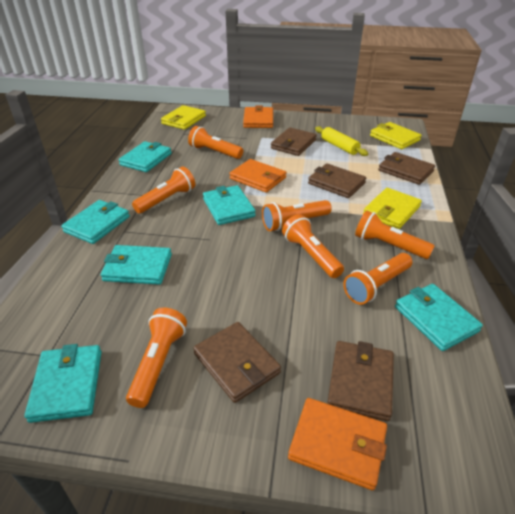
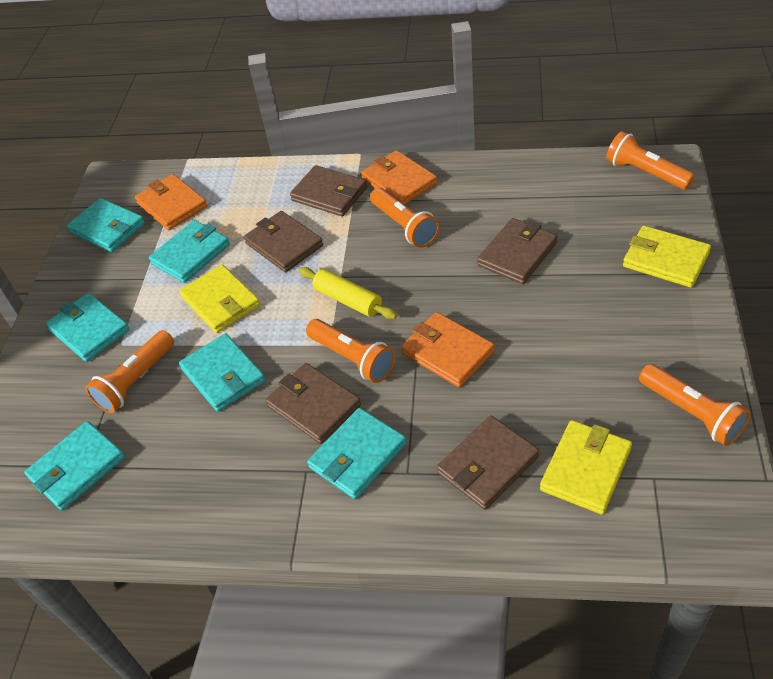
orange flashlight: [126,308,187,408] [132,167,195,214] [188,126,243,159] [262,200,332,231] [282,214,344,278] [343,253,412,305] [355,210,434,259] = 7 -> [85,330,174,413] [306,319,395,383] [370,188,439,247] [606,131,695,190] [639,364,750,446] = 5

